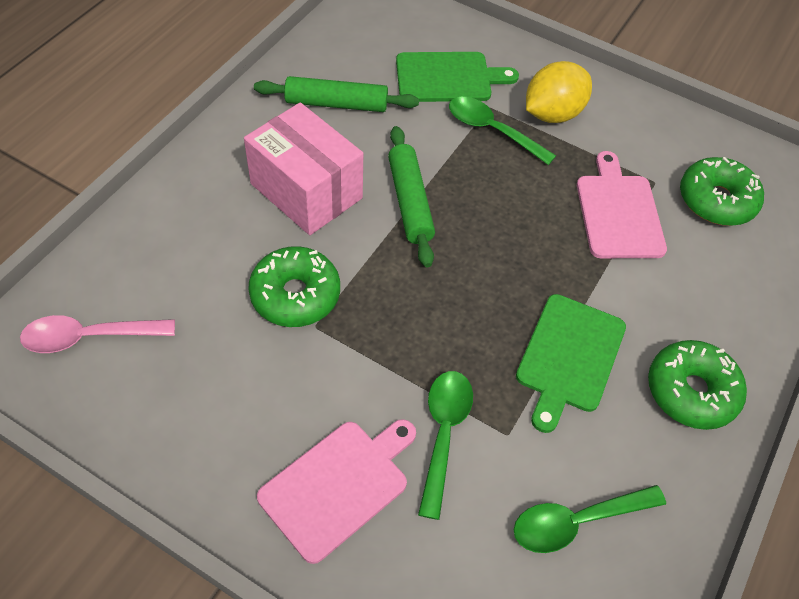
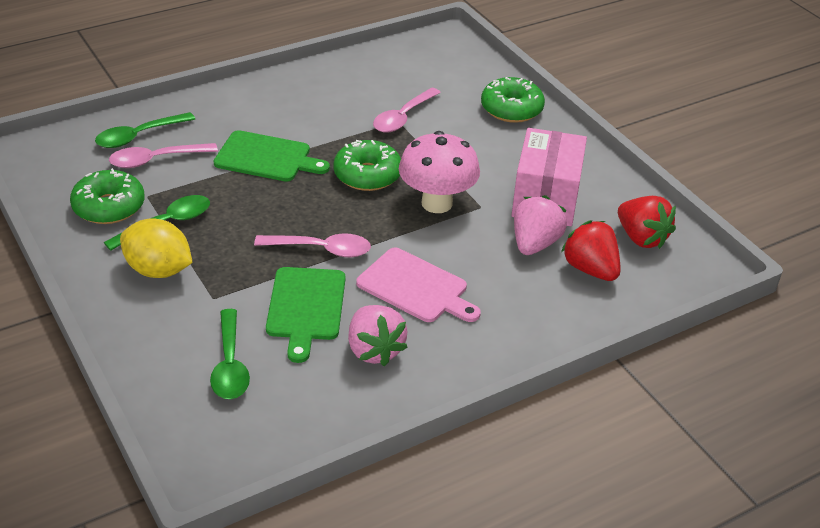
green rolling pin: [254,76,419,112] [388,126,435,267] = 2 -> none = 0
pink cutting board: [257,419,416,564] [577,151,667,258] = 2 -> [356,248,481,322] = 1
pink mushroom: none = 0 -> [399,131,480,213] = 1
pink spoon: [20,315,175,353] = 1 -> [109,143,218,168] [254,233,371,257] [373,87,441,133] = 3
pink strawberry: none = 0 -> [348,305,408,366] [514,195,567,255] = 2
red strawberry: none = 0 -> [561,220,621,281] [618,196,676,249] = 2

